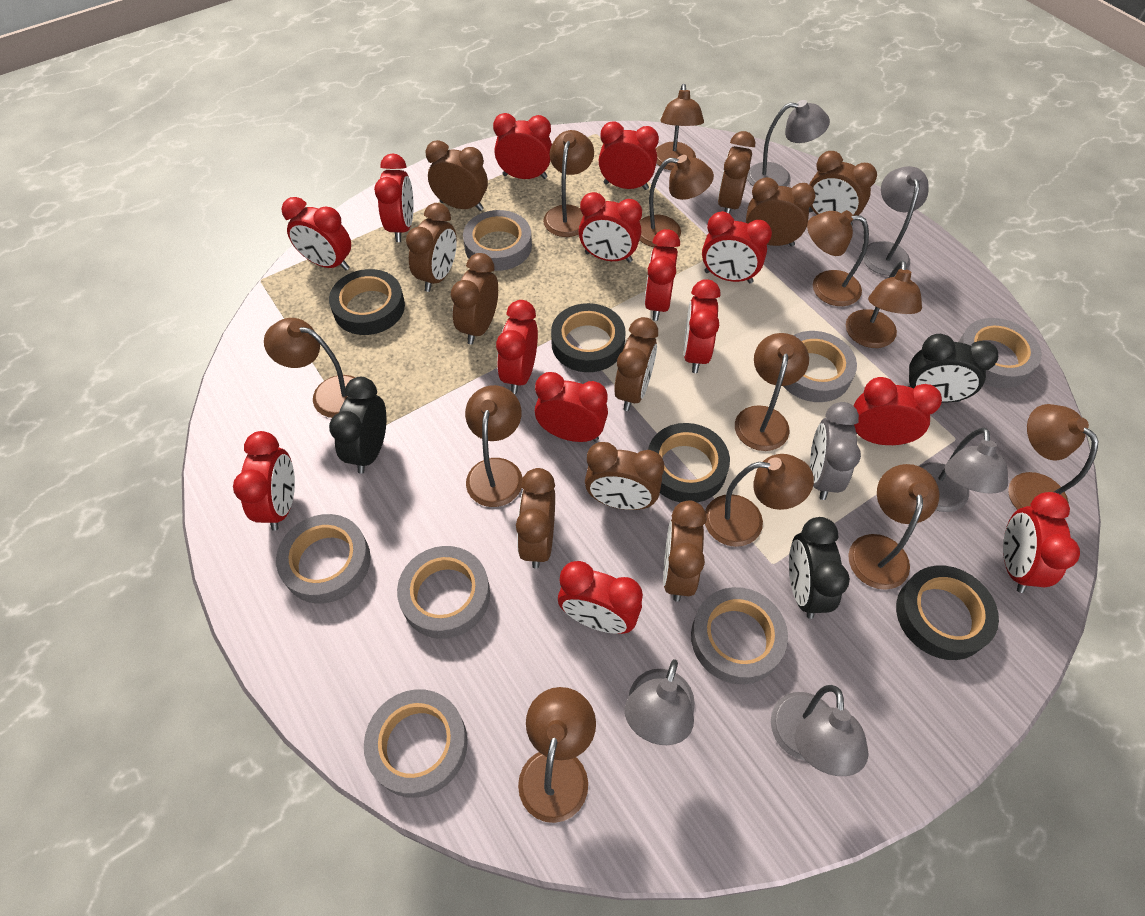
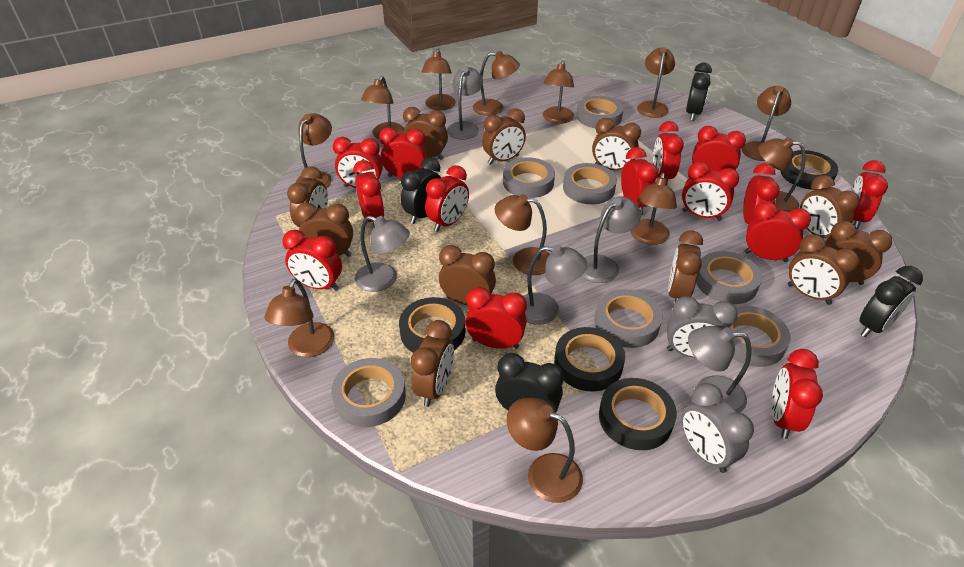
black clock: [329,377,386,474] [789,517,850,619] [908,334,998,403] = 3 -> [401,157,441,224] [495,353,564,412] [686,63,712,121] [859,266,923,337] = 4
brown clock: [406,203,457,292] [425,140,488,211] [451,253,498,345] [516,468,555,569] [585,442,664,510] [614,317,658,411] [663,500,707,602] [718,131,755,214] [746,177,816,247] [809,151,877,226] = 10 -> [287,166,328,227] [295,202,353,257] [403,107,448,160] [411,320,454,407] [439,245,496,305] [482,108,526,165] [592,118,641,171] [668,231,703,302] [788,234,860,305] [800,175,860,239] [825,221,892,285] = 11
grey clock: [810,402,861,500] = 1 -> [667,296,738,358] [681,383,754,473] = 2

